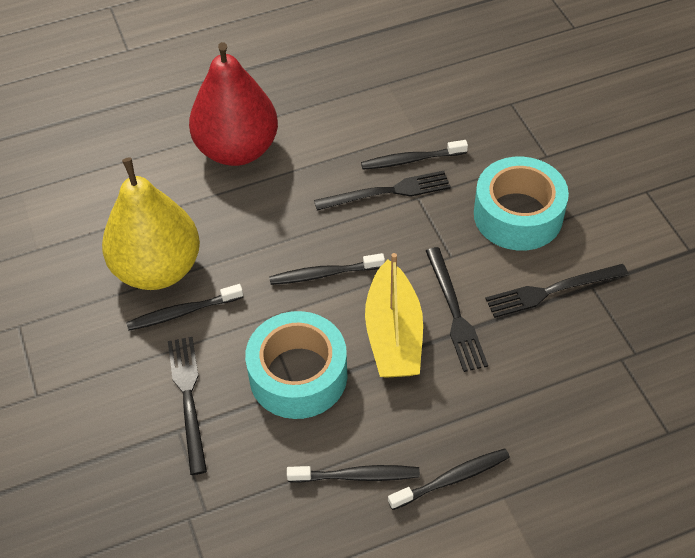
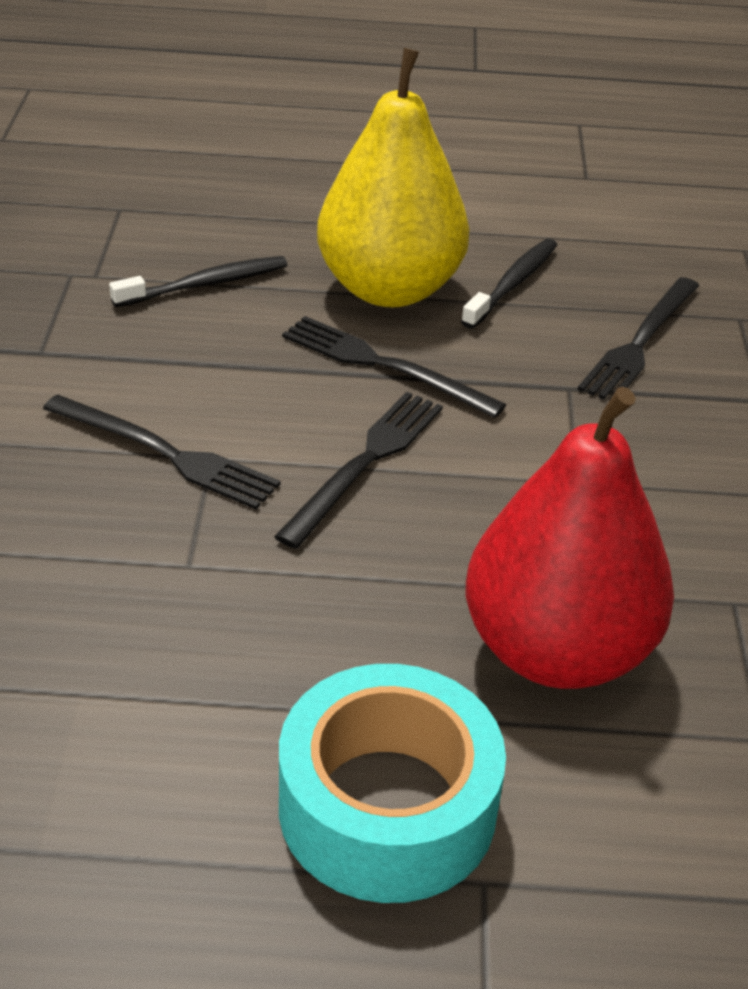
black toothbrush: [126,284,243,331] [269,253,385,285] [287,465,420,483] [361,140,468,170] [388,448,510,510] = 5 -> [109,256,287,307] [461,239,557,329] = 2
turquoise tape: [245,311,348,419] [474,157,569,251] = 2 -> [279,664,506,903] = 1
yellow boat: [365,253,423,378] = 1 -> none = 0

